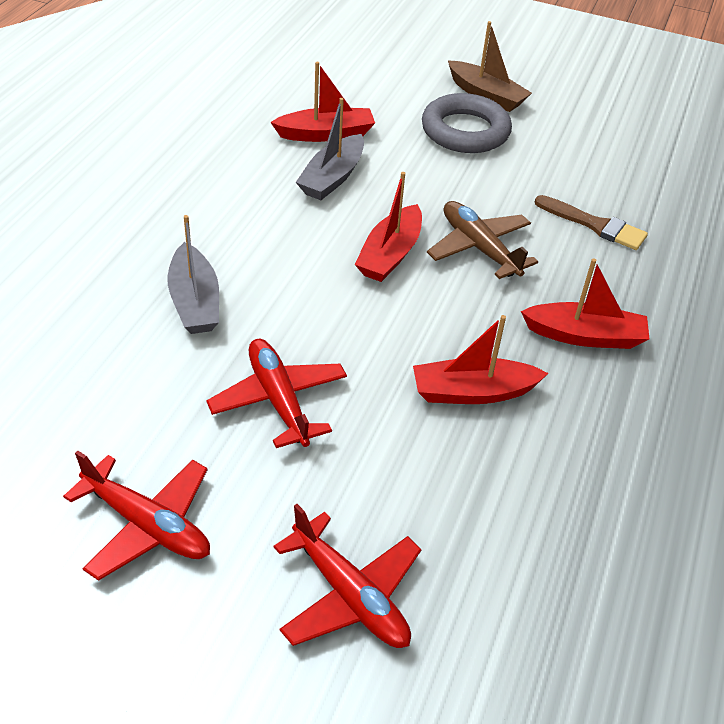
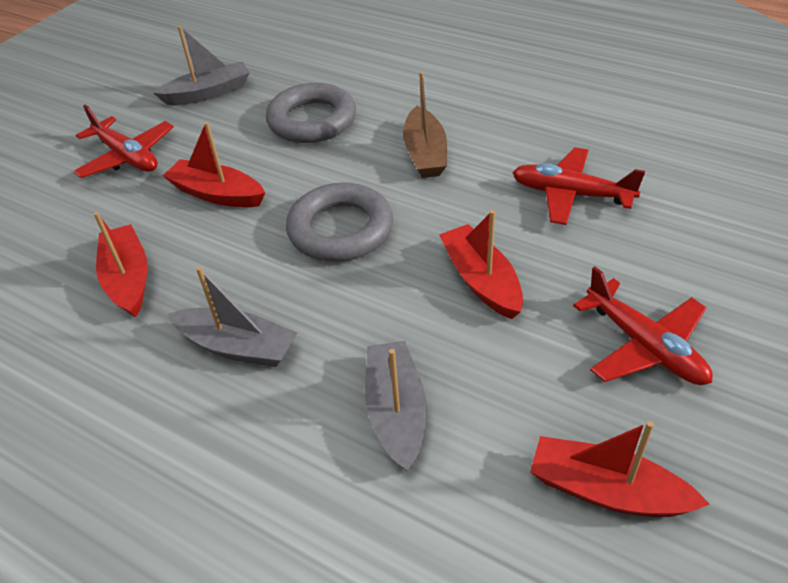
brown brush: [535,195,648,250] = 1 -> none = 0
brown plane: [427,201,538,279] = 1 -> none = 0
grey boat: [168,215,219,334] [296,98,364,200] = 2 -> [153,26,250,105] [168,267,297,367] [365,341,427,471] = 3
grey ring: [422,93,512,153] = 1 -> [266,83,356,143] [286,182,393,262] = 2

